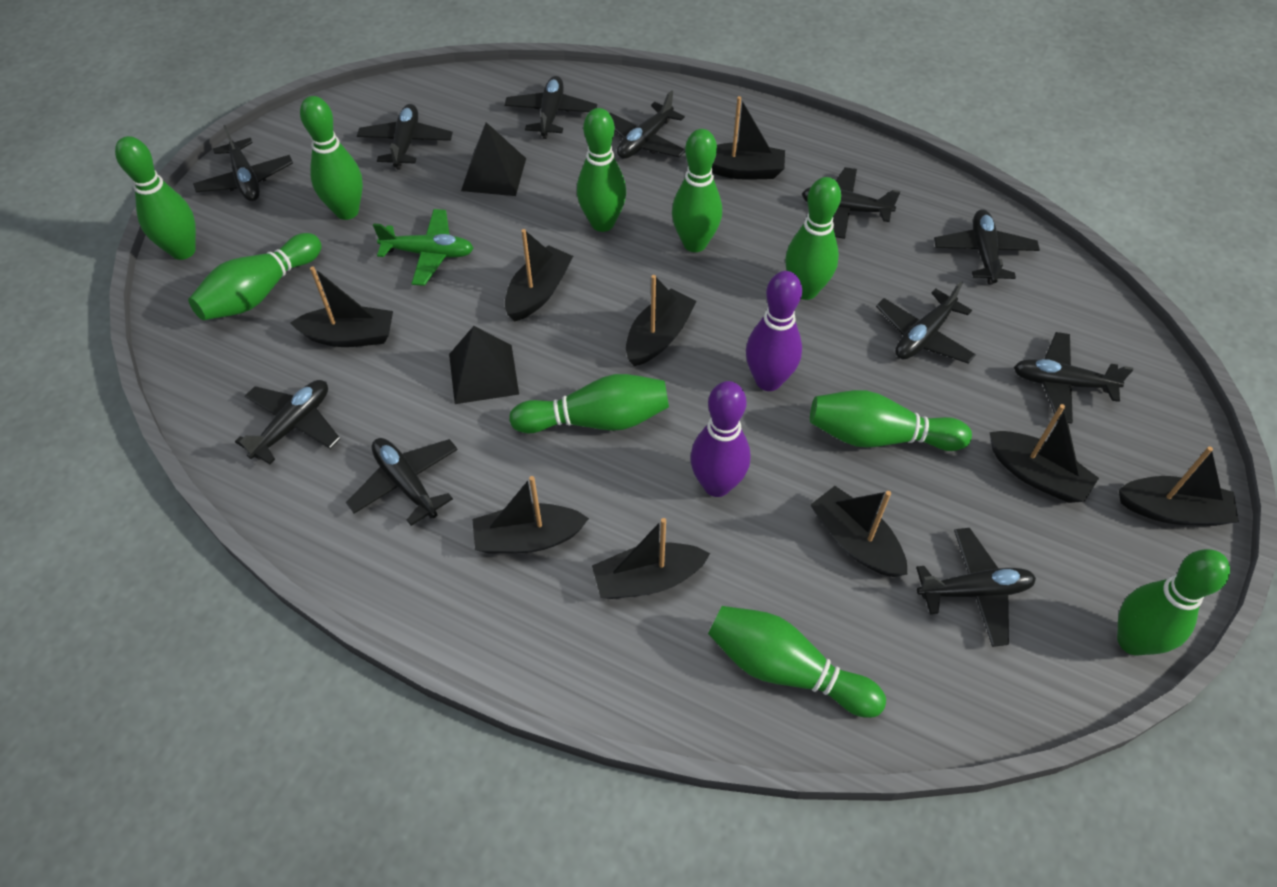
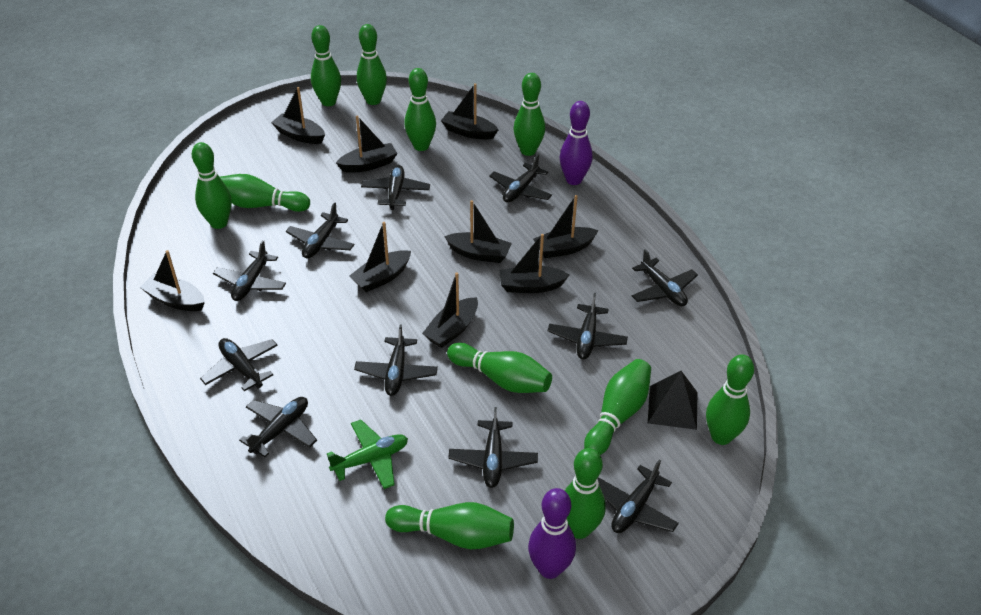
black pyramid: [449,326,519,404] [461,122,526,196] = 2 -> [648,371,697,430] = 1
green bowling pin: [115,136,196,260] [188,233,322,320] [300,96,363,220] [509,374,669,433] [577,108,626,232] [672,129,722,252] [708,606,886,718] [785,177,841,300] [810,390,972,451] [1117,549,1230,655] = 10 -> [192,142,232,229] [220,174,310,212] [311,25,341,106] [357,24,387,105] [385,502,514,549] [404,68,436,151] [447,343,552,393] [513,73,545,156] [565,448,606,539] [584,359,651,455] [706,354,754,445] = 11

